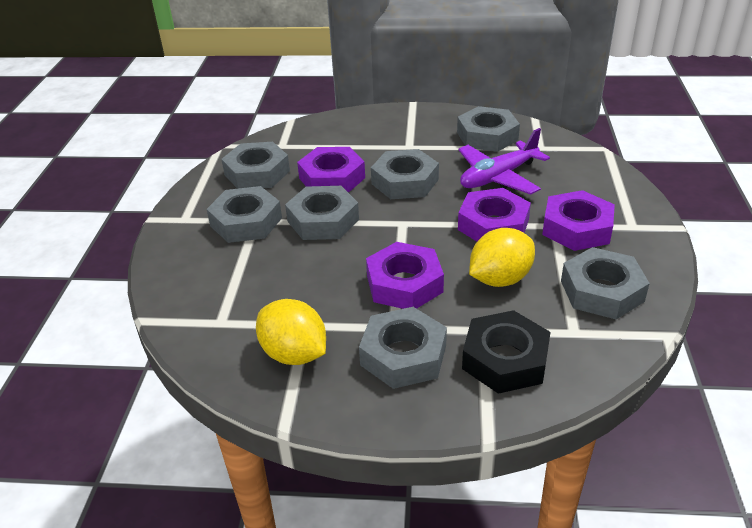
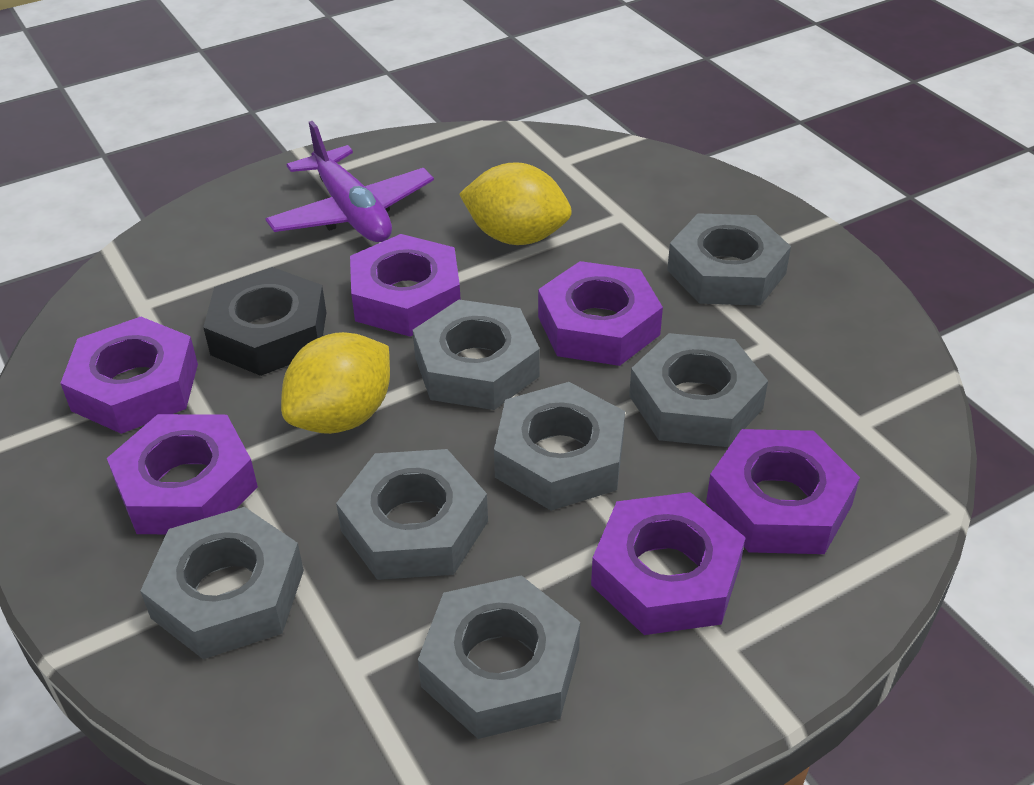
purple nut: [297,147,365,193] [366,242,444,309] [458,188,531,241] [542,190,615,251] = 4 -> [61,317,198,434] [107,414,258,534] [350,234,461,337] [538,261,663,366] [591,492,746,635] [706,429,860,554] = 6

